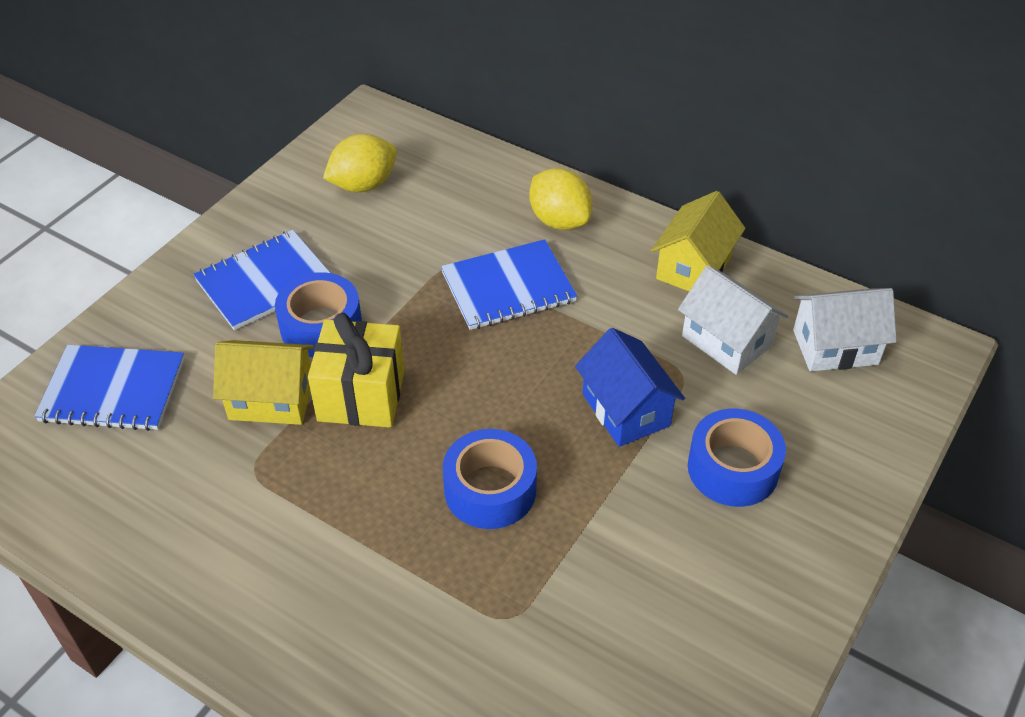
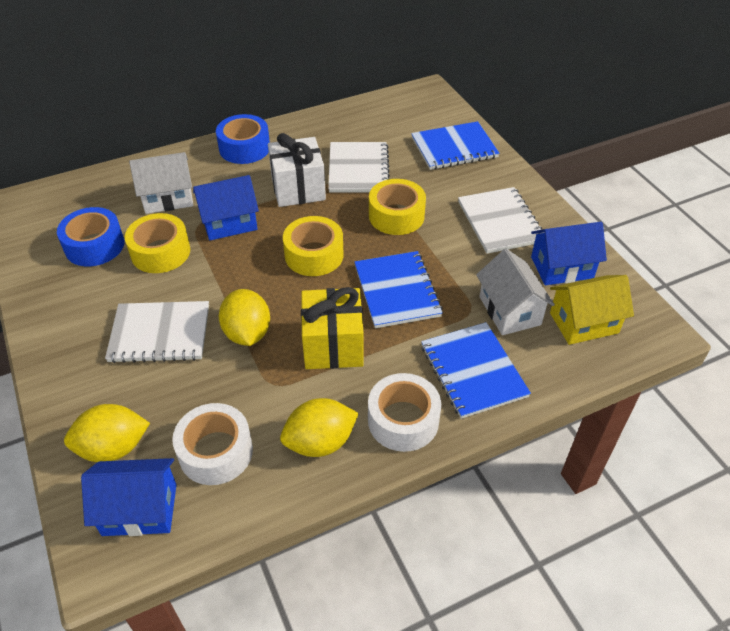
blue house: [575,328,685,447] = 1 -> [81,458,177,536] [193,175,259,240] [531,222,607,285] = 3
blue tape: [275,272,362,357] [443,429,537,529] [688,409,786,507] = 3 -> [57,207,124,266] [216,114,270,164] = 2
white gift: none = 0 -> [268,133,326,207] = 1
white notebook: none = 0 -> [105,301,209,363] [328,142,390,193] [458,187,545,254] = 3
white tape: none = 0 -> [172,403,253,485] [368,373,441,452] = 2
yellow house: [213,340,314,425] [651,191,746,291] = 2 -> [550,275,634,345] = 1
yellow lemon: [323,134,397,192] [529,168,592,230] = 2 -> [64,404,150,462] [219,289,270,346] [280,398,359,457] = 3
yellow tape: none = 0 -> [125,213,190,273] [283,216,344,276] [369,179,426,235] = 3

